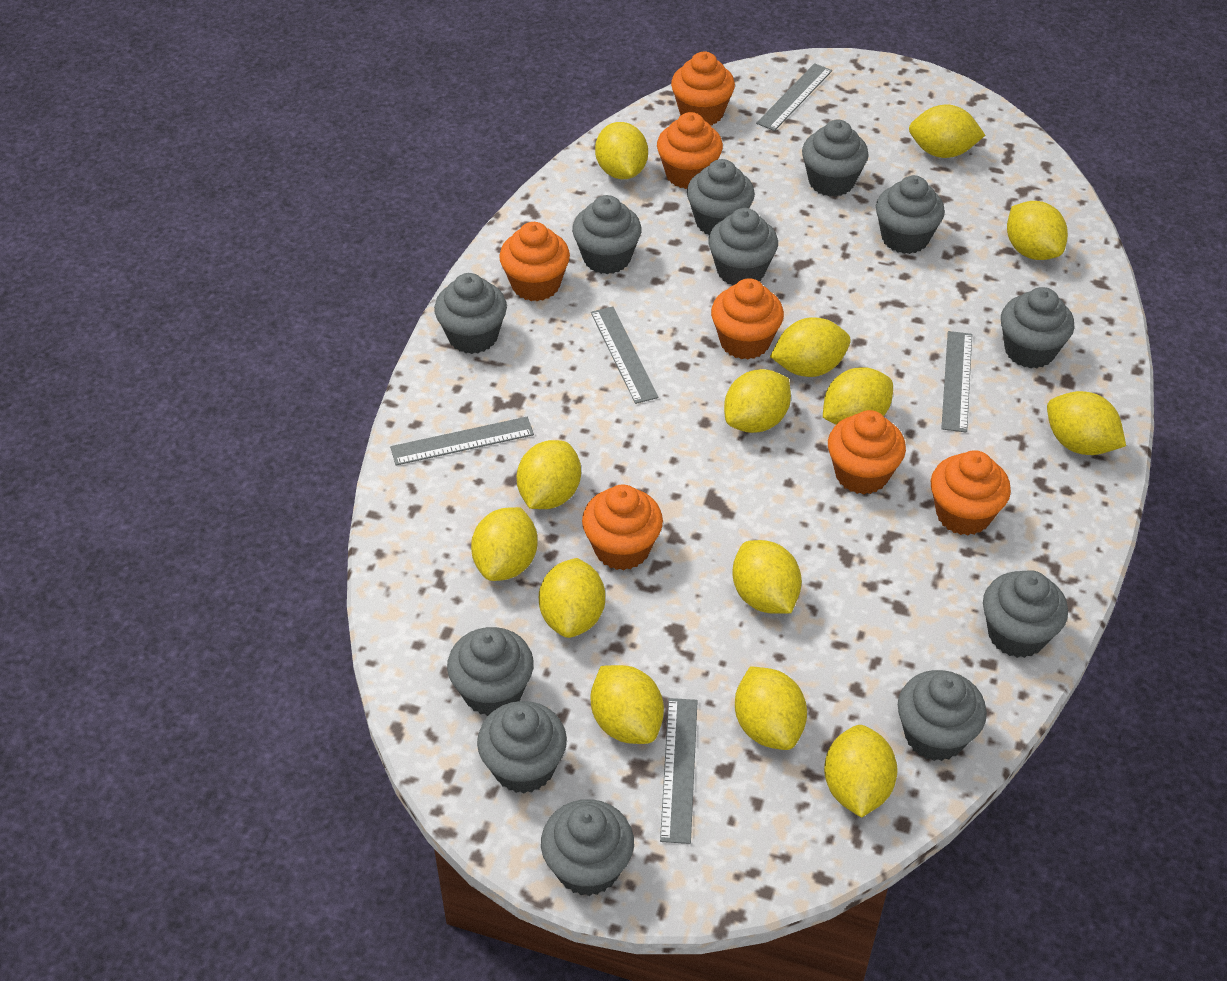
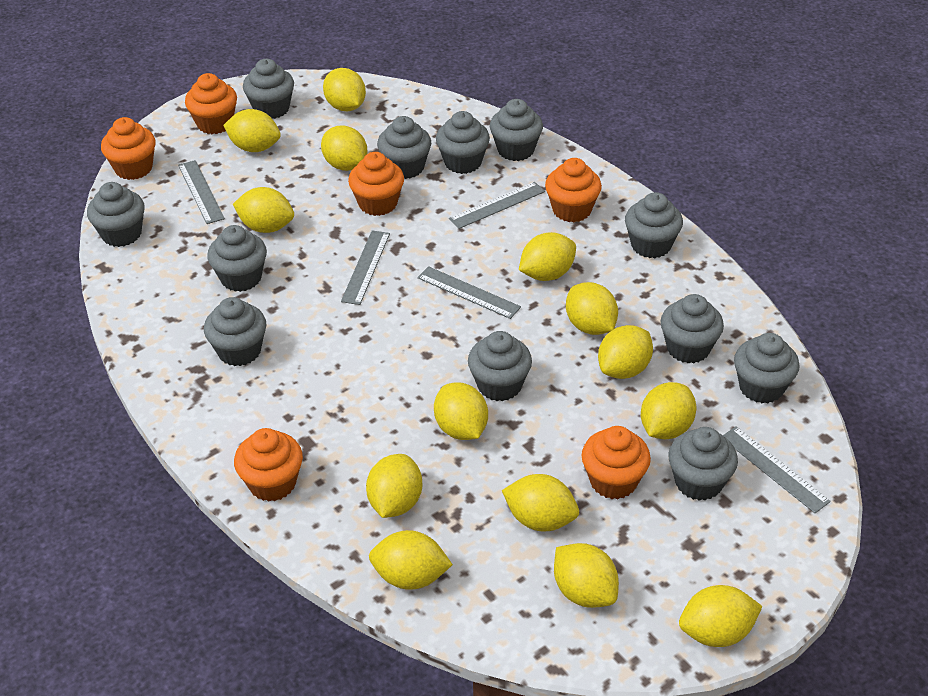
orange cupcake: [499,222,570,301] [582,484,663,570] [657,112,723,189] [671,52,735,125] [711,278,784,360] [828,410,906,494] [931,450,1011,536] = 7 -> [101,117,156,180] [185,73,237,134] [234,428,303,501] [348,152,404,216] [545,158,602,222] [582,426,651,499] = 6

